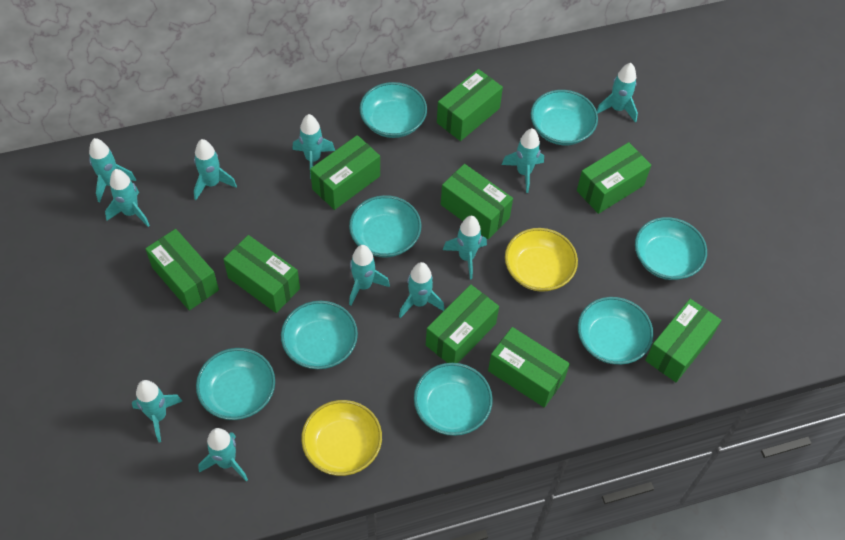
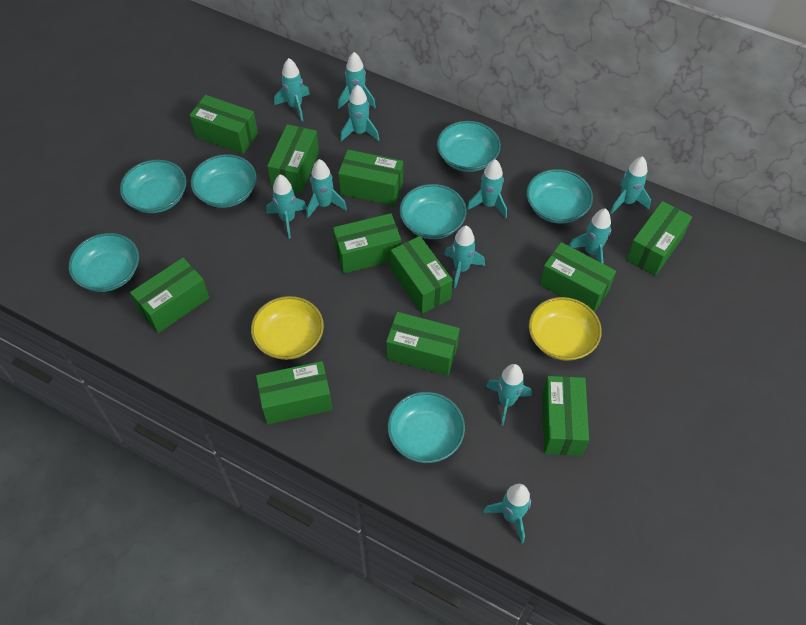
green box: [145,229,219,311] [223,235,300,313] [310,135,380,210] [426,284,499,363] [437,69,503,141] [441,164,513,239] [488,327,570,408] [577,142,651,214] [645,299,721,382] = 9 -> [130,258,209,333] [189,95,258,154] [256,361,332,424] [267,124,319,194] [333,213,401,274] [338,150,403,206] [386,312,460,376] [391,236,453,314] [540,242,616,312] [542,376,589,456] [626,201,692,276] = 11
turquoise bowl: [196,348,275,420] [281,301,358,369] [349,195,421,258] [360,82,427,138] [414,363,493,436] [531,90,598,145] [578,297,653,365] [635,217,707,280] = 8 -> [69,233,139,292] [120,159,186,213] [191,154,257,208] [388,392,465,463] [400,184,466,239] [437,121,501,172] [526,169,593,224] = 7

